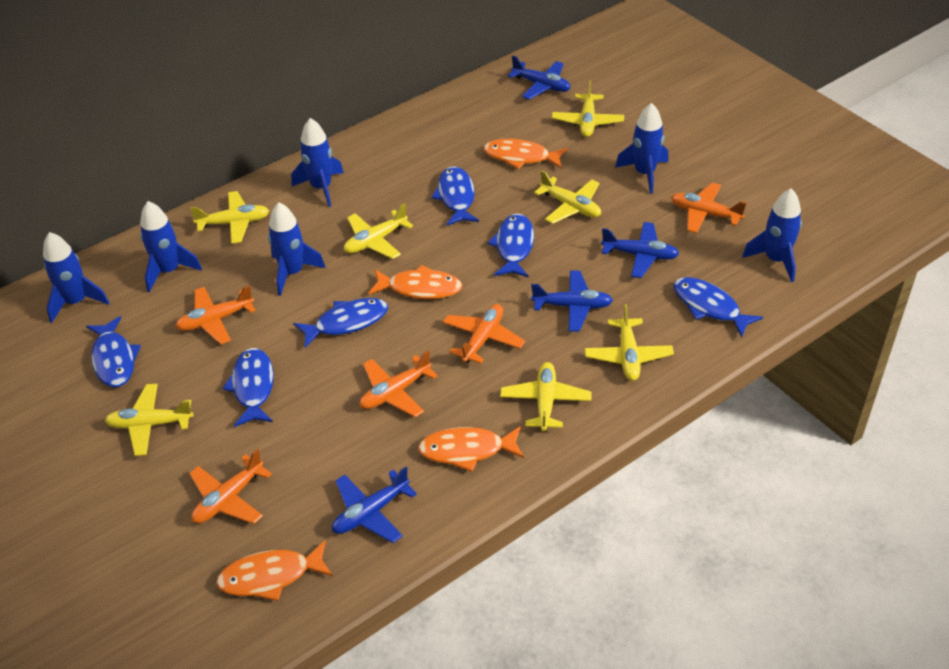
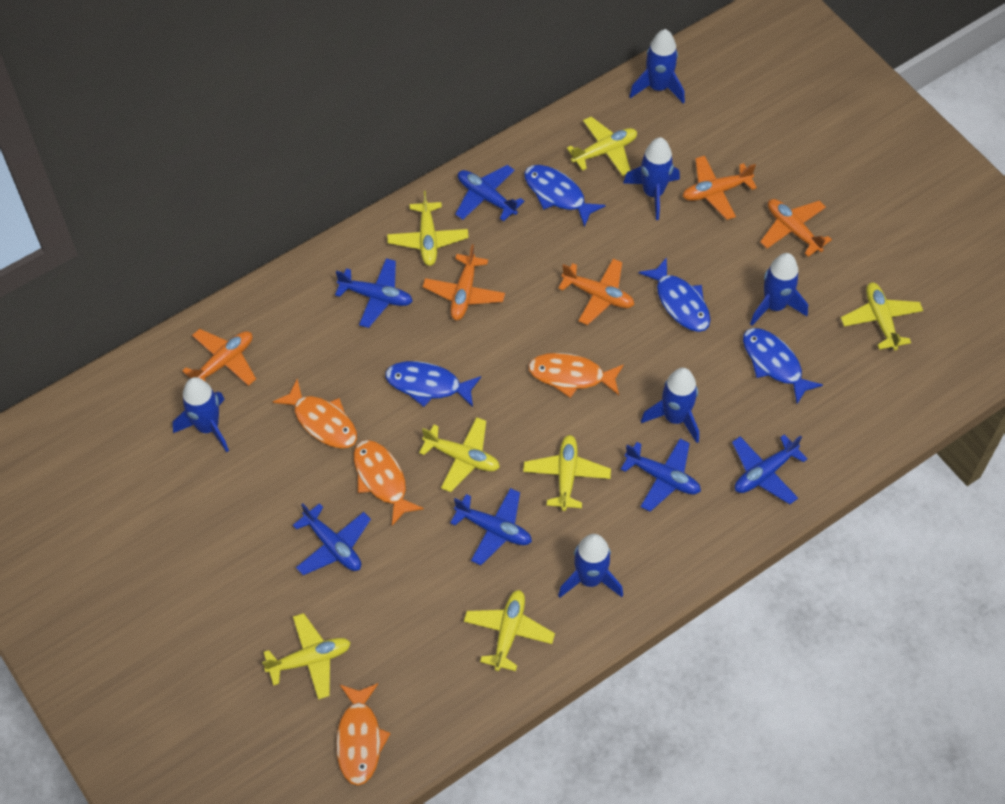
blue fish: [86,316,141,387] [222,348,274,427] [293,298,388,348] [431,166,479,225] [488,214,534,277] [673,277,763,338] = 6 -> [385,361,481,407] [524,165,606,227] [639,257,710,332] [743,328,823,404] = 4
blue plane: [332,467,417,543] [508,55,571,100] [531,270,613,332] [601,222,679,278] = 4 -> [293,503,371,575] [335,258,413,328] [450,488,532,565] [455,165,524,221] [621,439,701,512] [732,434,808,504] = 6

